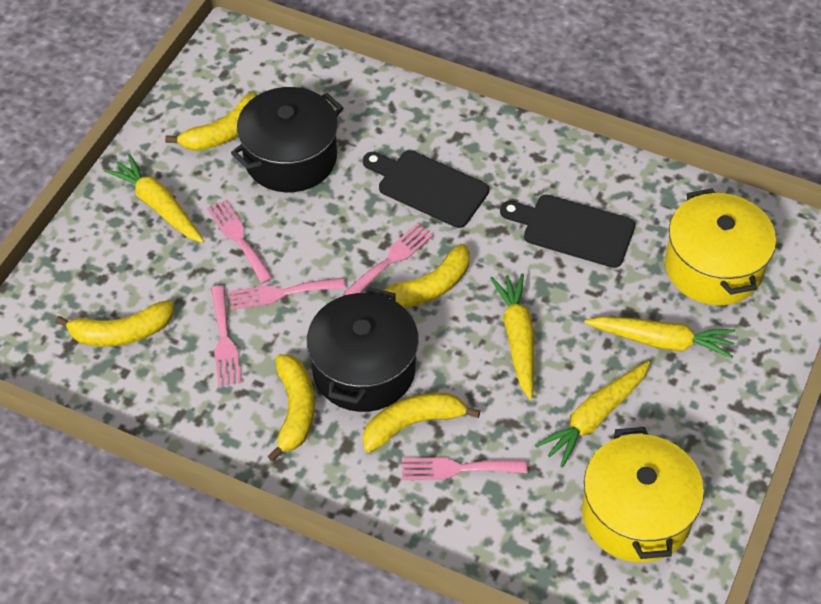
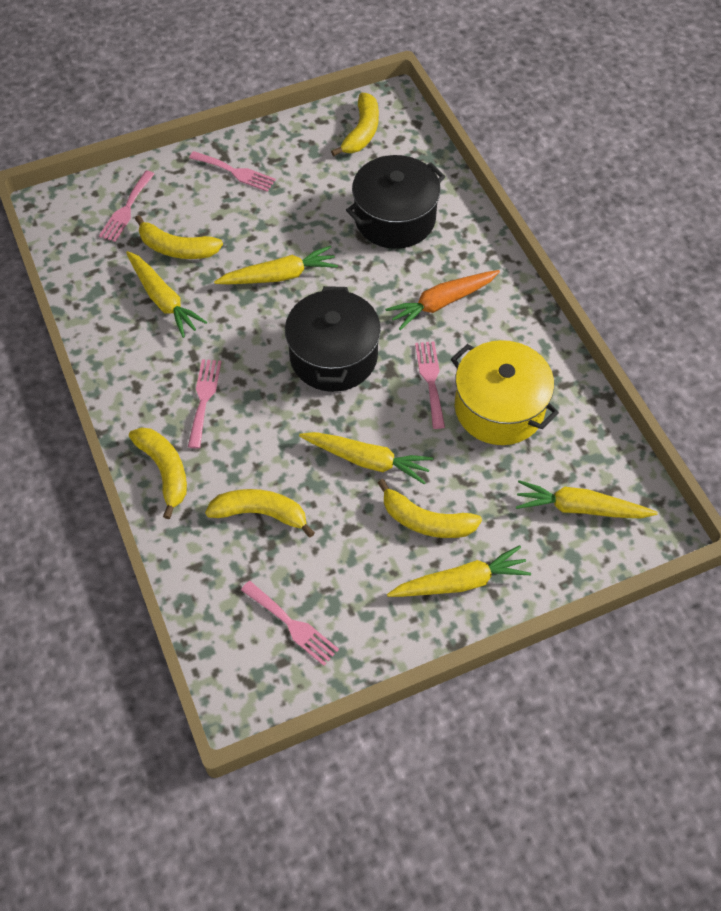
black cutting board: [363,150,489,228] [500,194,635,268] = 2 -> none = 0
orange carrot: none = 0 -> [385,270,500,330] = 1
yellow carrot: [104,154,204,243] [490,273,534,400] [535,361,650,468] [584,316,735,358] = 4 -> [126,251,207,338] [214,245,338,284] [299,432,433,485] [387,545,531,597] [516,480,658,518] = 5
yellow pot: [582,427,704,563] [665,188,776,305] = 2 -> [451,340,559,445] = 1

